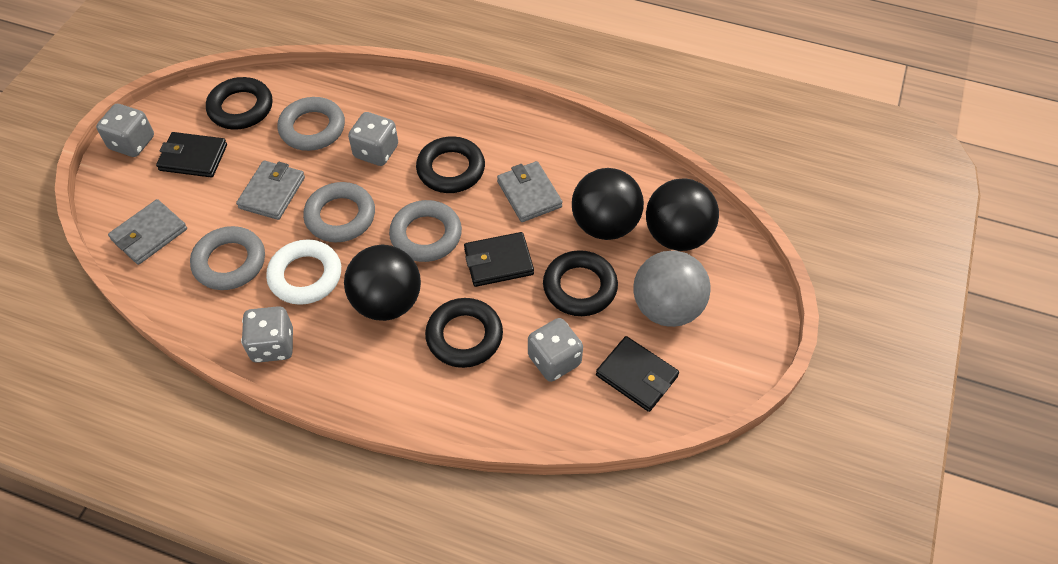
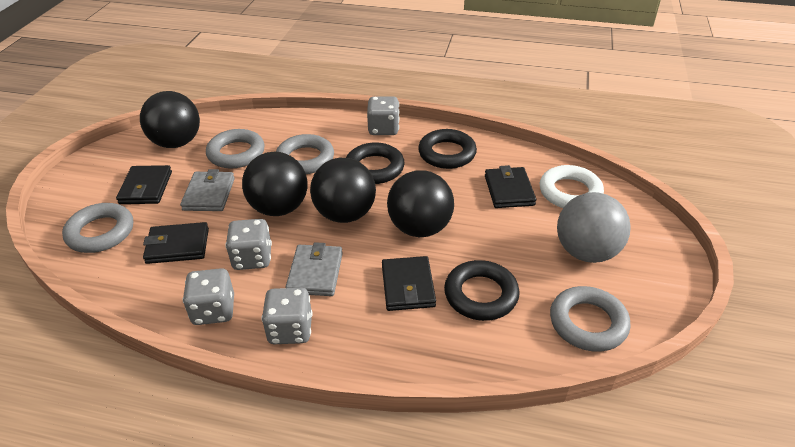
black ball: [344,245,421,321] [572,168,644,240] [646,178,719,251] = 3 -> [140,91,200,148] [242,152,308,216] [310,158,376,223] [387,170,454,237] = 4
black ring: [206,77,273,130] [416,136,485,193] [425,298,503,368] [543,250,618,316] = 4 -> [346,142,405,184] [418,129,477,169] [444,260,520,321] = 3
black wallet: [156,132,227,178] [464,232,534,287] [596,336,679,412] = 3 -> [116,165,172,204] [143,222,209,264] [382,256,436,311] [485,165,536,208] = 4
grey wallet: [108,199,187,265] [236,160,305,220] [497,161,563,222] = 3 -> [180,169,235,211] [285,242,343,296] = 2

